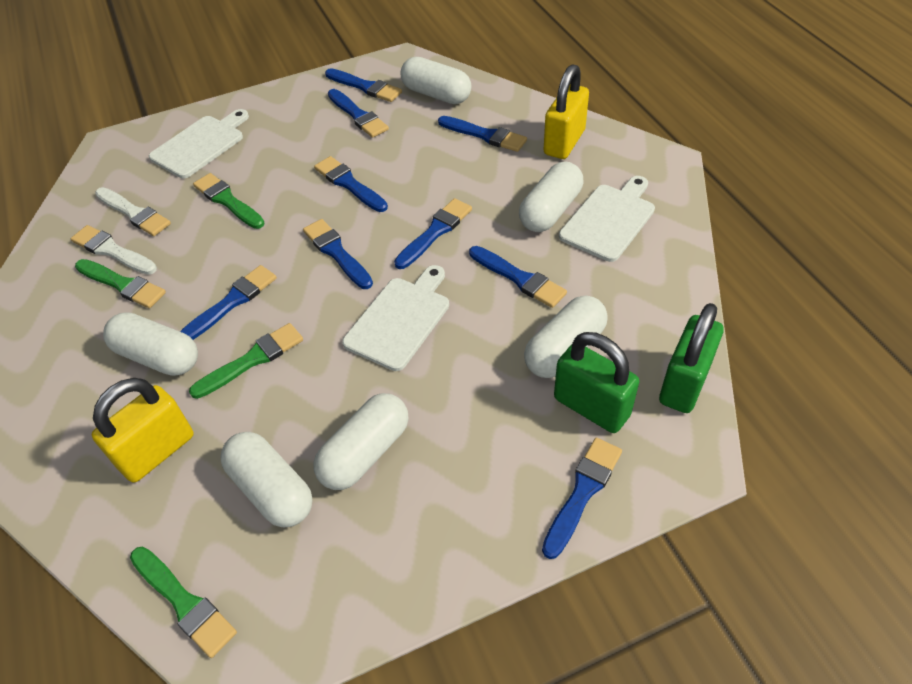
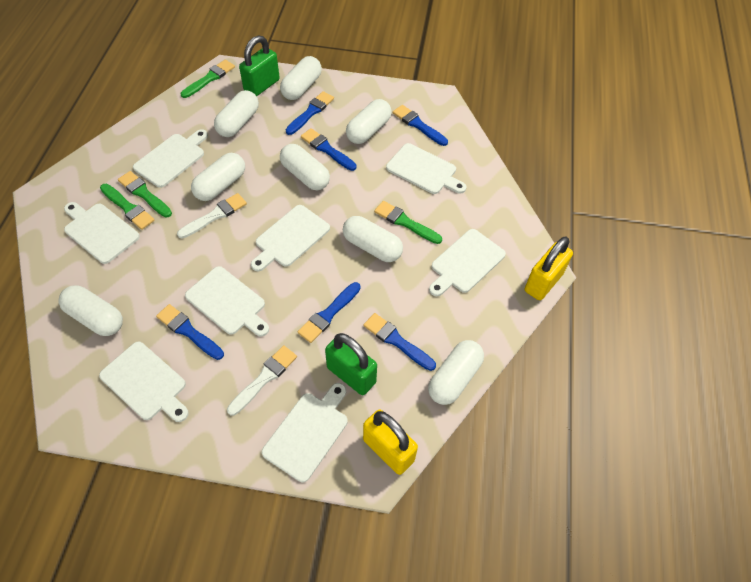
blue brush: [180,265,277,340] [303,219,373,289] [314,156,388,212] [325,68,402,102] [328,89,389,138] [394,198,472,269] [438,116,527,152] [469,246,567,308] [542,438,622,559] = 9 -> [156,304,224,360] [286,91,334,135] [298,282,361,343] [301,128,356,171] [363,313,436,371] [393,105,448,146] = 6
white capsule: [103,312,198,376] [220,432,313,527] [313,393,409,490] [400,57,471,104] [519,162,583,232] [524,295,608,378] = 6 -> [59,285,123,336] [191,153,245,201] [214,90,259,137] [280,56,322,100] [280,144,330,190] [343,216,403,262] [346,99,392,144] [428,340,484,405] = 8
white cutting board: [149,109,249,178] [342,265,449,371] [559,176,655,262] = 3 -> [64,202,140,264] [99,342,189,422] [133,129,208,188] [185,266,269,337] [251,205,330,271] [262,383,348,482] [386,143,467,194] [429,229,506,296] = 8

